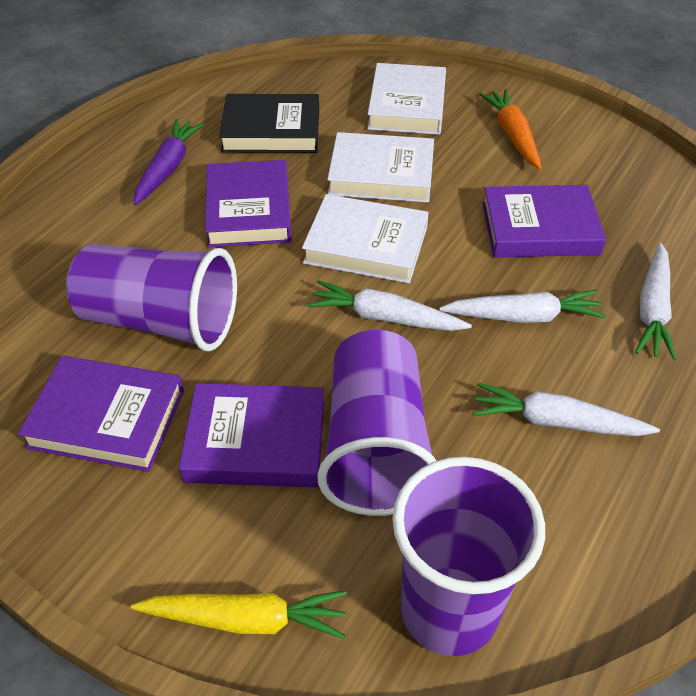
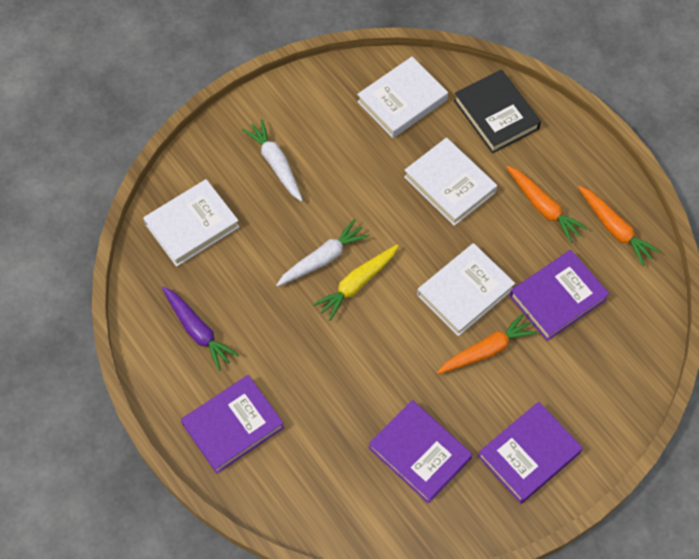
orange carrot: [479,89,542,169] = 1 -> [437,313,537,374] [506,166,588,243] [578,186,660,266] = 3
purple cup: [66,244,237,351] [317,330,436,516] [392,457,545,656] = 3 -> none = 0
white book: [302,194,429,283] [327,132,434,203] [367,63,446,135] = 3 -> [143,179,240,267] [357,57,448,138] [404,137,497,226] [417,243,515,336] = 4
white carrot: [307,280,472,331] [439,290,607,323] [473,382,660,436] [635,242,677,361] = 4 -> [242,119,303,202] [276,219,369,287] = 2

